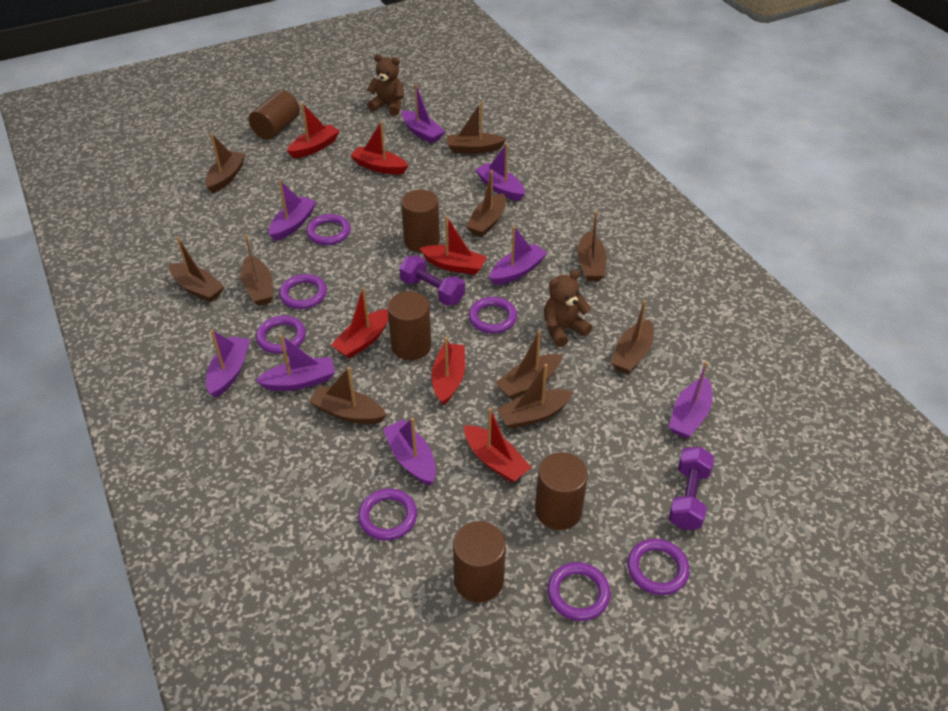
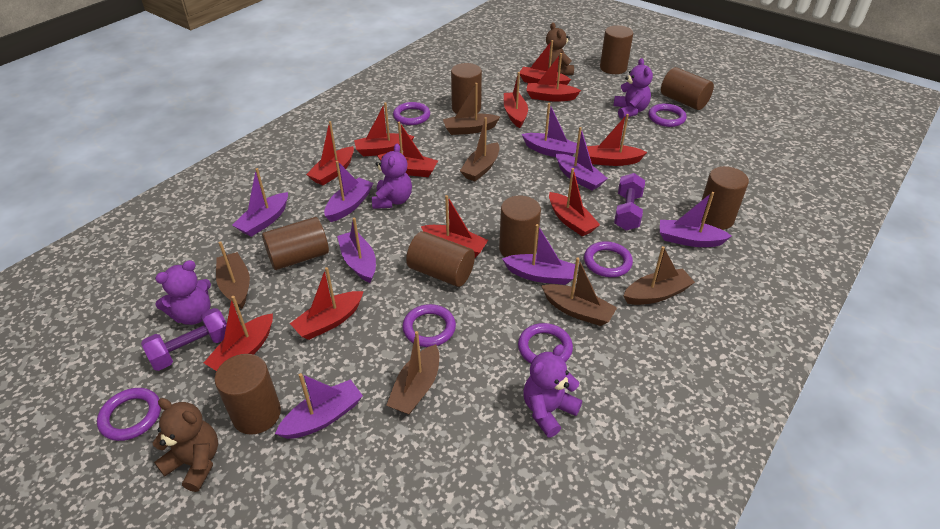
brown boat: [169,237,225,302] [205,134,246,193] [241,234,273,306] [309,367,387,424] [447,102,506,154] [466,170,506,237] [495,330,562,399] [497,364,574,429] [577,211,607,281] [611,300,654,374] = 10 -> [216,241,250,309] [386,331,439,415] [443,83,500,135] [460,117,499,181] [541,258,617,326] [623,246,695,305] = 6
brown cylinder: [249,90,300,140] [387,291,431,360] [401,189,440,252] [453,521,506,602] [535,452,588,530] = 5 -> [215,354,281,435] [262,217,329,270] [406,231,475,287] [451,63,482,114] [499,196,541,257] [600,25,633,74] [661,67,714,110] [701,166,749,230] = 8
purple ring: [256,316,306,354] [279,274,327,309] [306,214,351,245] [358,488,417,541] [469,297,517,333] [547,562,611,621] [627,539,690,595] = 7 -> [97,388,161,441] [393,102,430,125] [403,304,456,347] [518,323,573,364] [584,241,633,277] [648,103,687,127] = 6
purple teddy bear: none = 0 -> [155,260,211,325] [372,143,412,209] [524,344,582,438] [614,58,653,118] = 4
red boat: [287,103,340,158] [331,287,388,359] [350,121,408,174] [420,215,487,275] [431,337,465,405] [464,408,532,483] = 6 -> [204,296,273,371] [290,267,364,340] [306,121,354,185] [354,102,415,156] [377,122,438,177] [421,195,488,258] [504,72,528,128] [520,40,571,85] [527,53,581,102] [549,168,600,236] [587,114,647,166] = 11

